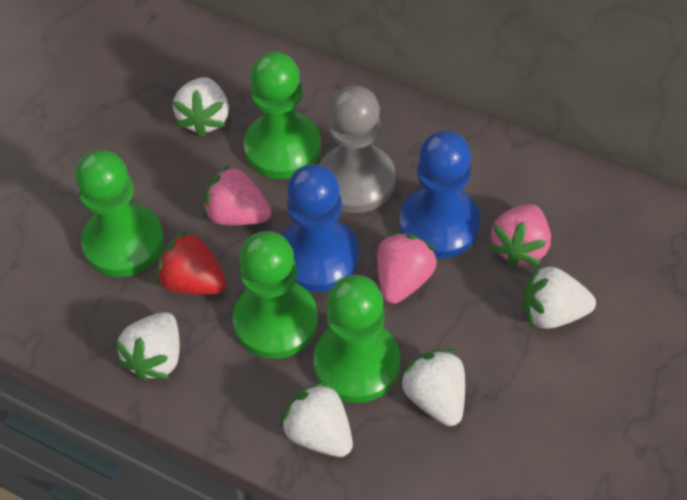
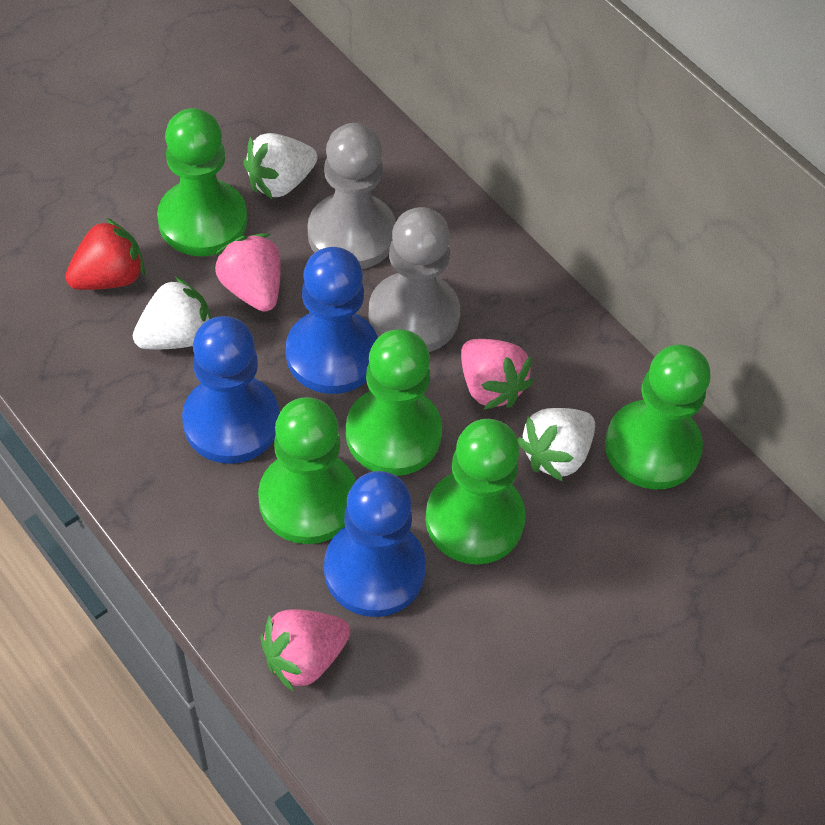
blue pawn: [282,164,359,292] [400,131,480,258] = 2 -> [182,316,279,464] [286,247,378,394] [324,471,426,617] = 3
green pawn: [75,150,164,277] [233,231,318,359] [244,52,321,179] [314,275,400,403] = 4 -> [157,108,247,256] [258,397,356,544] [346,329,442,476] [425,419,526,565] [605,345,711,489] = 5
grey pawn: [319,85,396,213] = 1 -> [308,123,396,269] [368,207,460,352] = 2
white strawberry: [115,312,180,381] [173,77,229,137] [280,381,353,457] [399,349,465,426] [523,265,596,329] = 5 -> [133,276,211,350] [243,133,317,200] [517,408,595,481] = 3

